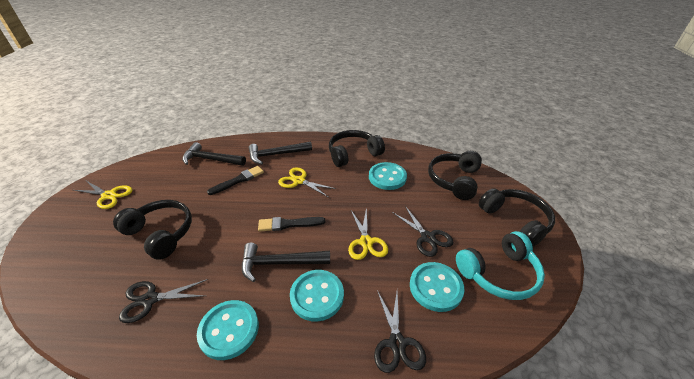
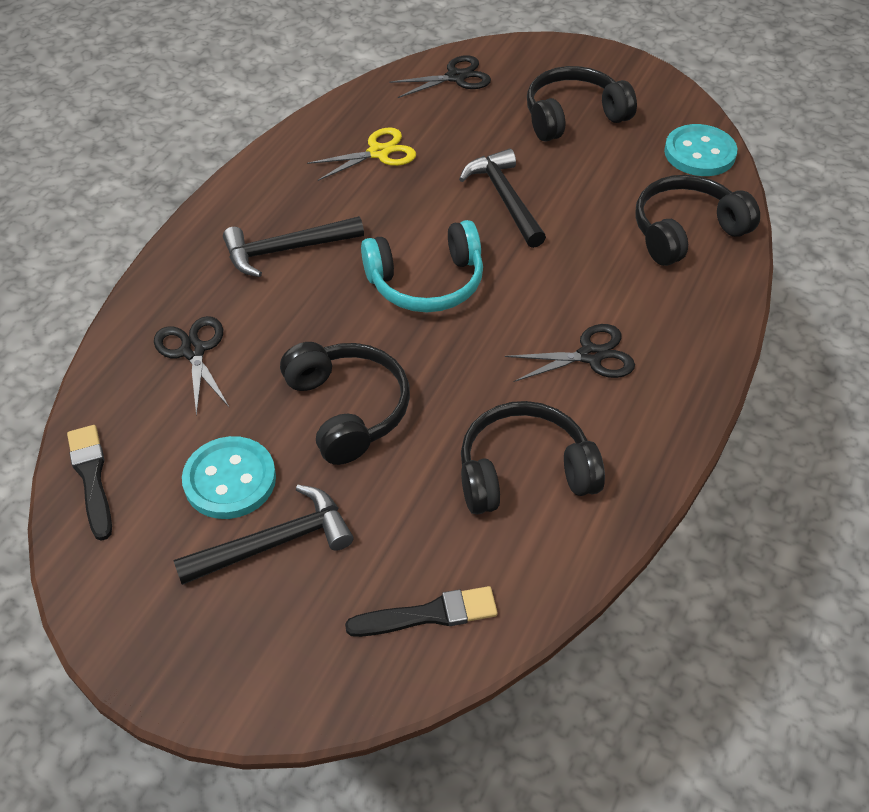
turquoise button: [197,300,259,360] [290,270,344,322] [369,162,407,190] [410,262,464,312] = 4 -> [182,436,276,519] [664,124,738,176] = 2
yellow scissors: [73,181,132,209] [278,167,336,197] [348,207,388,260] = 3 -> [307,127,416,181] = 1

